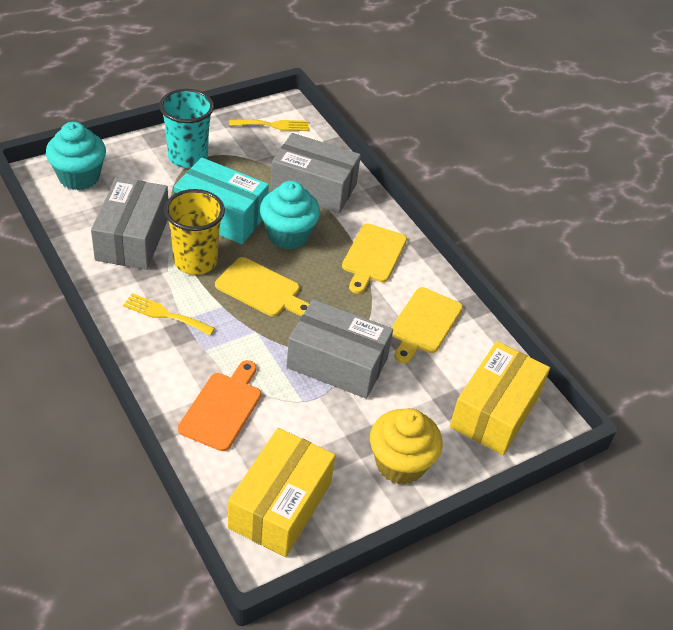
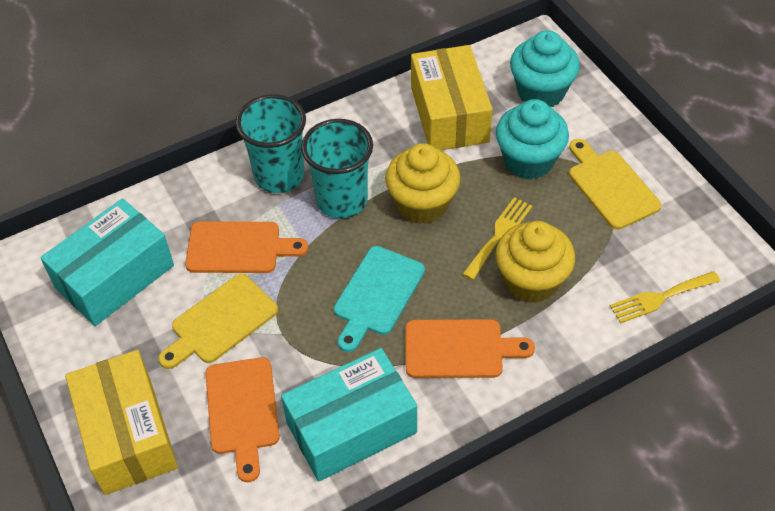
grey box: [91,177,168,270] [271,133,361,213] [286,299,393,399] = 3 -> none = 0
orange cutting board: [178,360,261,451] = 1 -> [185,221,308,273] [205,357,280,482] [406,319,535,378] = 3
turquoise box: [174,157,269,244] = 1 -> [40,198,174,326] [281,348,417,482] = 2
turquoise cup: [159,89,214,168] = 1 -> [236,94,306,193] [301,119,373,219] = 2
turquoise cutting board: none = 0 -> [334,246,425,352] = 1
yellow cup: [164,189,225,275] = 1 -> none = 0
yellow cupcake: [370,408,443,485] = 1 -> [385,143,461,224] [496,221,575,303] = 2
yellow cutting board: [215,257,309,317] [342,223,407,294] [391,287,463,363] = 3 -> [158,274,278,369] [569,139,662,230] = 2

